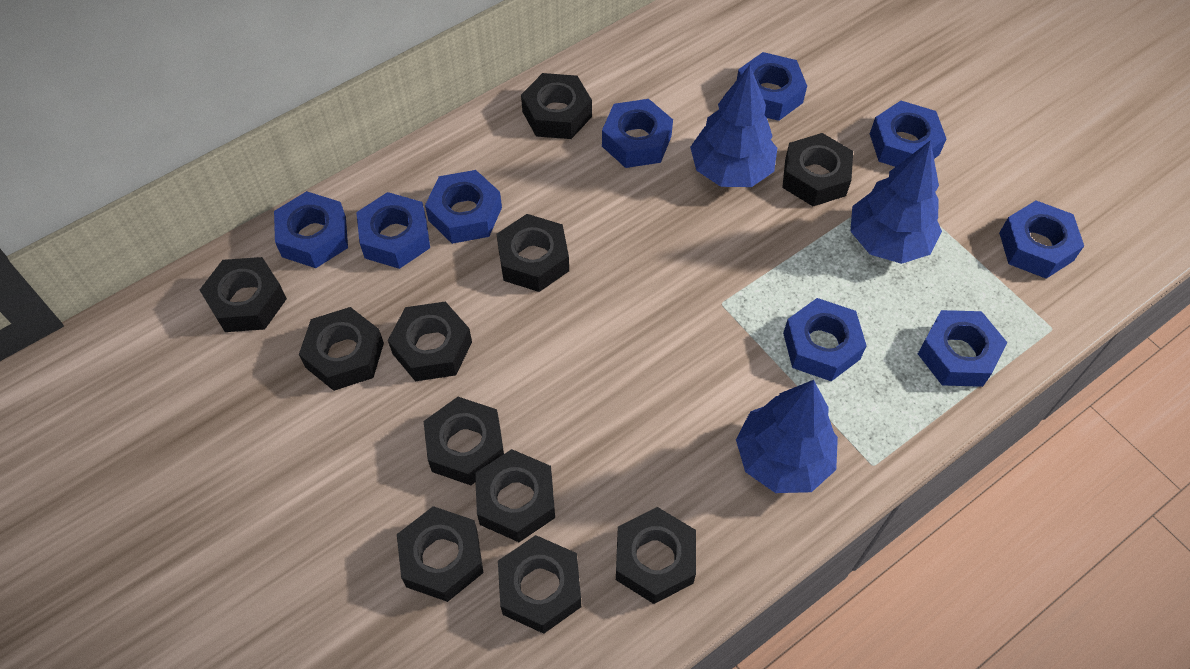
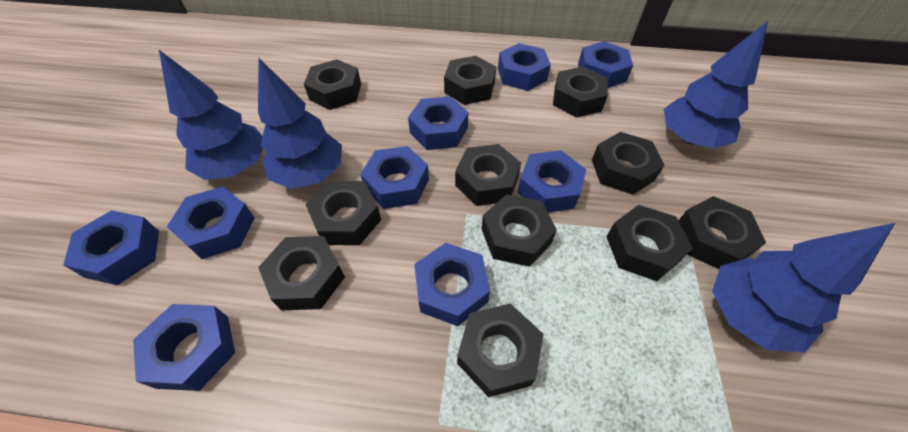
blue tree: [690,65,777,187] [736,380,838,493] [850,140,942,264] = 3 -> [159,50,263,180] [258,58,342,189] [664,21,768,149] [712,223,895,353] = 4

